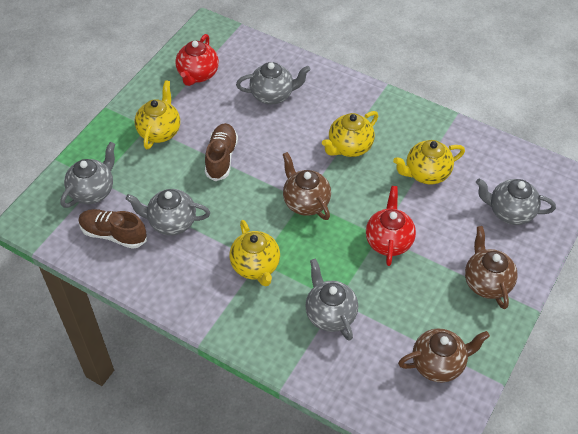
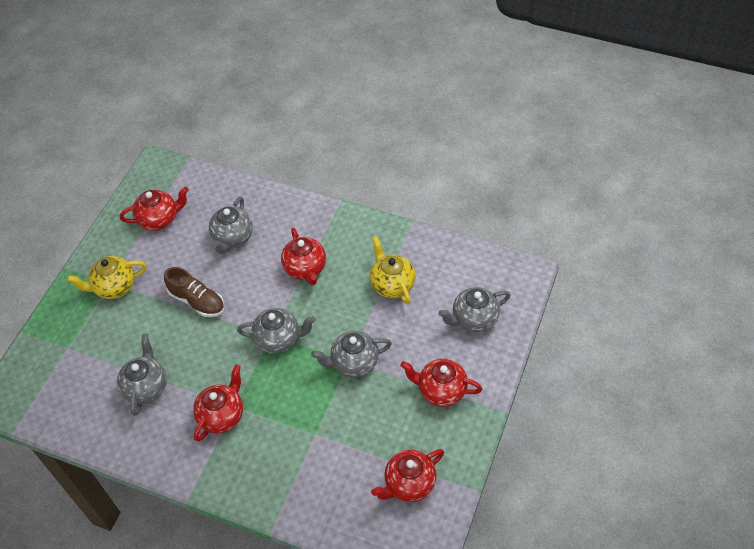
brown shoe: [78,209,147,249] [205,123,238,181] = 2 -> [164,267,225,317] = 1
brown teapot: [283,152,331,220] [398,329,490,382] [465,226,518,309] = 3 -> none = 0
red teapot: [176,34,219,86] [366,186,416,266] = 2 -> [120,187,189,231] [193,365,243,442] [281,228,326,285] [371,449,444,502] [400,359,482,407] = 5
yellow teapot: [135,80,180,149] [229,220,280,286] [322,111,378,157] [393,140,465,184] = 4 -> [66,256,147,299] [370,236,415,304] = 2

